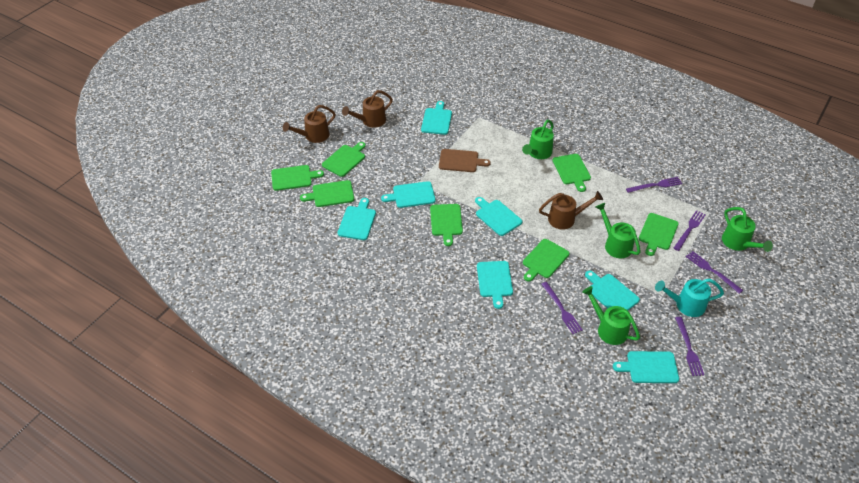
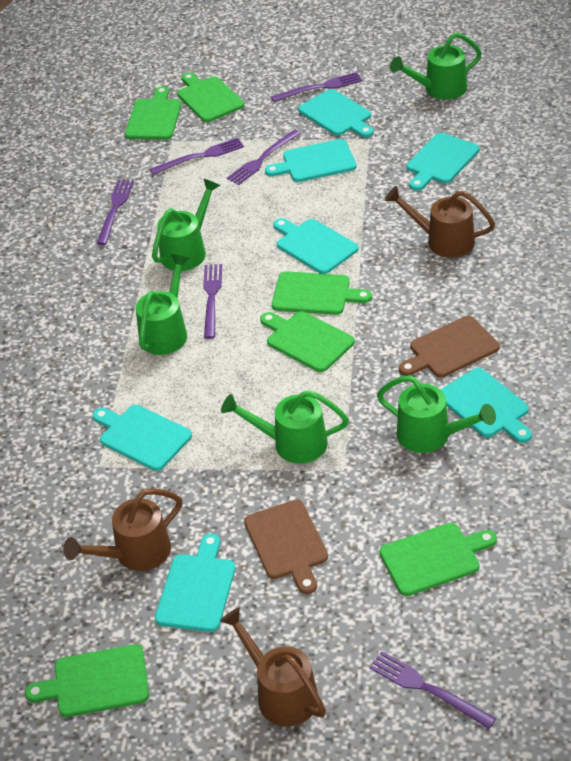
brown cutting board: [439,149,491,172] = 1 -> [244,500,328,594] [399,316,500,377] = 2
green cutting board: [271,165,324,191] [300,180,354,207] [322,142,366,177] [430,204,463,246] [523,239,570,282] [552,154,591,192] [639,213,679,256] = 7 -> [25,644,149,717] [125,86,181,140] [177,72,244,122] [260,311,355,372] [272,271,372,315] [379,523,497,596] = 6
green watering can: [522,120,554,159] [582,286,640,345] [596,203,641,258] [722,207,773,252] = 4 -> [136,254,190,355] [152,179,220,271] [221,390,349,464] [377,375,496,453] [390,33,482,100] = 5
purple fork: [541,282,583,334] [626,177,682,193] [674,210,706,251] [675,317,704,376] [686,251,743,294] = 5 -> [96,179,134,245] [150,138,244,175] [203,264,222,339] [227,129,301,185] [271,72,362,102] [369,651,497,729] = 6
turquoise watering can: [655,279,724,317] = 1 -> none = 0

